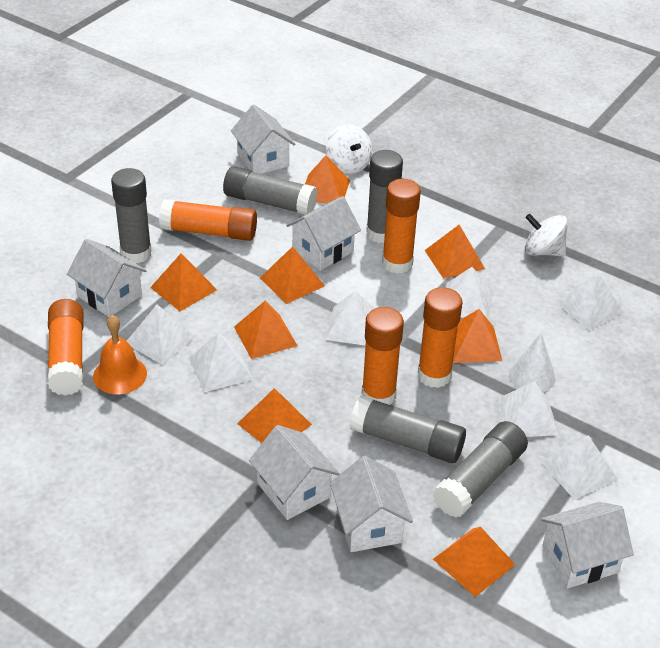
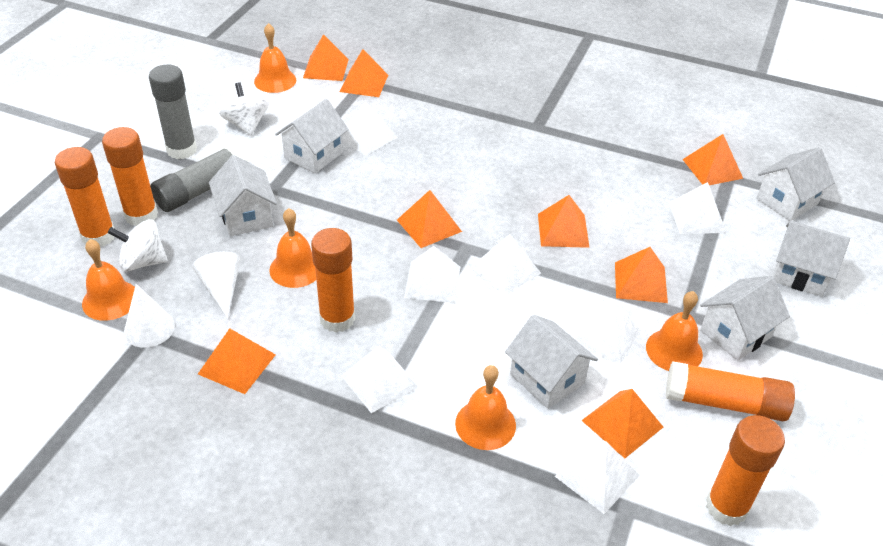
grey glue stick: [111,168,152,263] [223,166,317,215] [350,395,466,463] [366,150,403,243] [433,421,528,518] = 5 -> [149,65,197,159] [150,143,249,212] = 2
orange bell: [93,315,147,394] = 1 -> [82,239,135,321] [254,23,296,93] [269,208,316,288] [455,365,516,450] [646,291,703,371] = 5
white cone: [509,333,556,392] = 1 -> [124,284,175,348] [192,252,241,319] = 2

